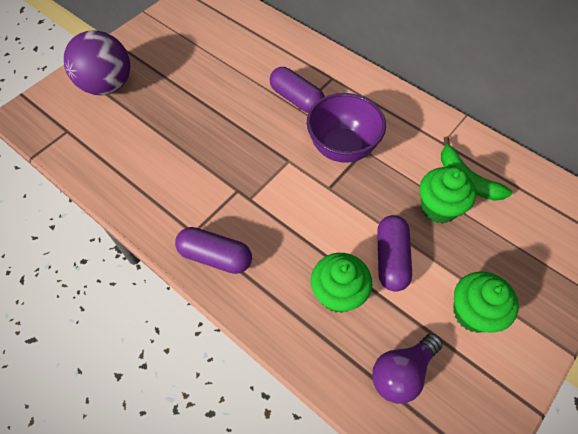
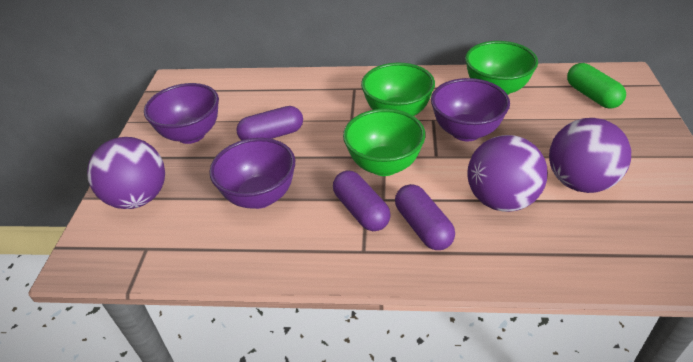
green banana: [441,136,512,201] = 1 -> none = 0
green bowl: none = 0 -> [343,109,426,176] [361,63,435,116] [465,41,538,95] = 3
green capsule: none = 0 -> [567,63,626,109] = 1
green cupcake: [311,253,372,313] [420,167,476,223] [453,272,519,333] = 3 -> none = 0
purple ball: [64,30,130,95] = 1 -> [87,137,165,209] [467,135,548,212] [549,118,631,193] = 3
purple bowl: [307,93,386,163] = 1 -> [144,83,219,144] [209,138,295,209] [431,78,510,141] = 3
purple light bulb: [372,333,443,404] = 1 -> none = 0

